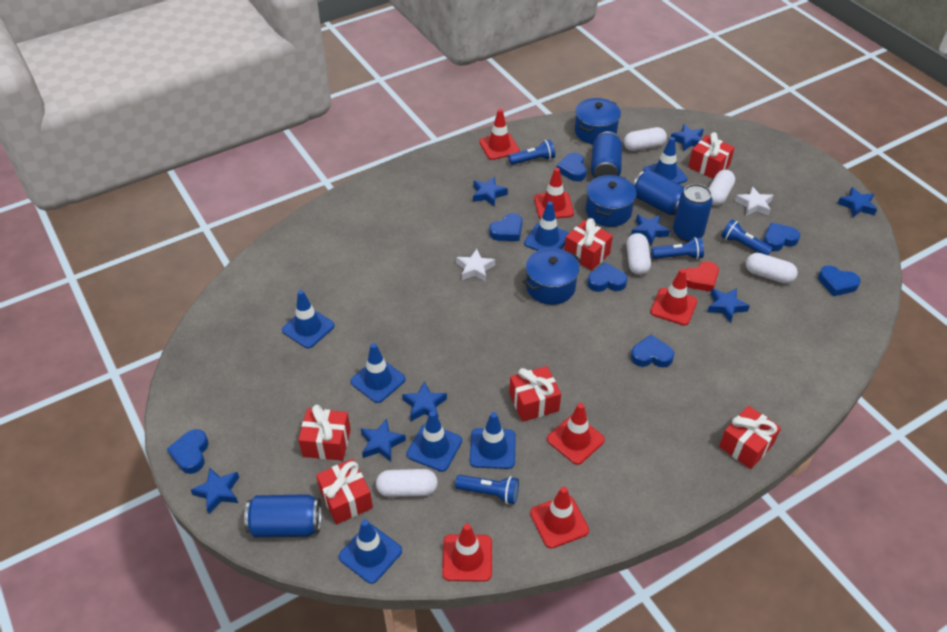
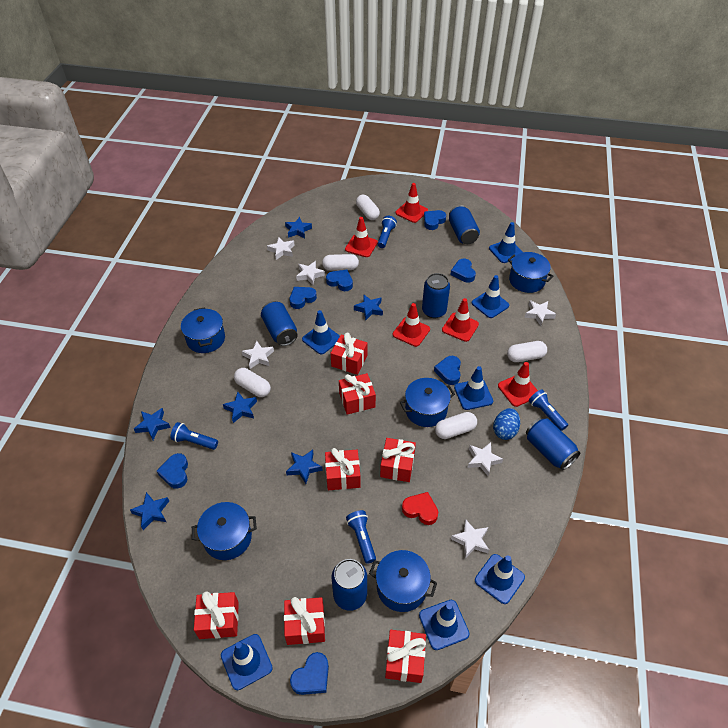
blue can: [244,494,321,538] [591,131,622,178] [633,170,685,215] [673,184,713,242] = 4 -> [261,301,298,346] [332,559,367,611] [422,273,450,318] [449,205,480,244] [526,417,580,470] = 5
blue egg: none = 0 -> [493,408,520,440] = 1
blue pot: [523,248,581,305] [575,98,621,144] [586,175,636,227] = 3 -> [181,307,225,353] [192,502,257,560] [369,550,437,612] [400,378,455,427] [508,252,553,293] = 5
blue star: [191,467,239,514] [361,418,406,462] [402,381,447,421] [473,177,508,206] [631,215,670,245] [671,124,704,151] [708,288,750,323] [837,187,877,217] = 8 -> [130,492,169,530] [134,408,171,440] [223,392,257,423] [285,217,312,238] [286,450,323,484] [354,295,383,320] = 6
red gift: [298,405,351,461] [316,459,373,524] [509,366,561,422] [564,218,613,271] [688,132,735,179] [719,406,781,469] = 6 -> [194,591,239,639] [284,597,325,645] [325,448,361,490] [331,333,367,375] [339,373,376,415] [380,438,416,482] [385,630,426,683] = 7
red traffic cone: [442,524,492,582] [479,109,520,160] [530,487,589,549] [534,168,574,219] [547,403,605,465] [650,269,697,326] = 6 -> [345,217,378,257] [393,303,430,347] [396,183,428,223] [442,298,479,342] [498,362,538,407] = 5
white star: [456,249,495,282] [735,186,773,216] = 2 -> [242,340,274,369] [267,237,294,260] [296,261,325,285] [451,519,489,558] [467,442,503,476] [524,300,556,326] = 6

